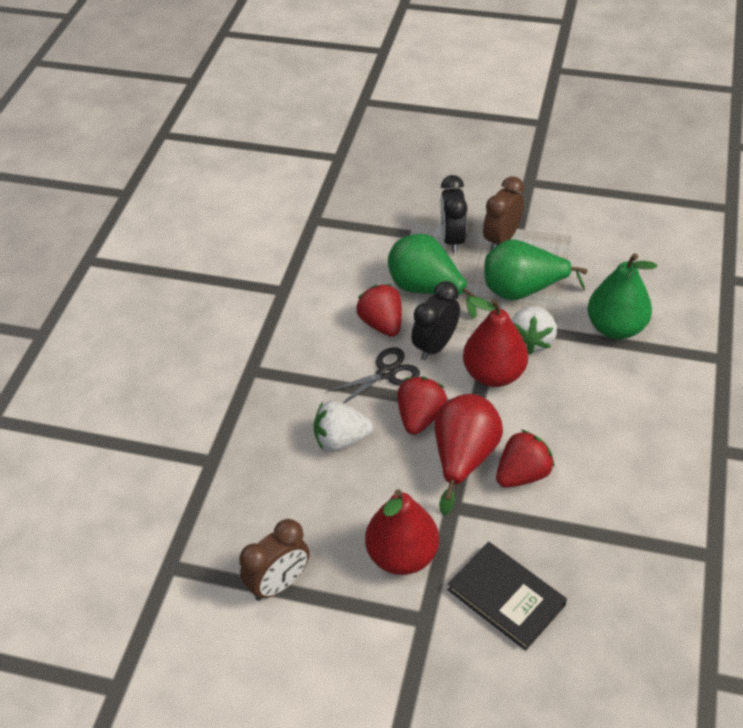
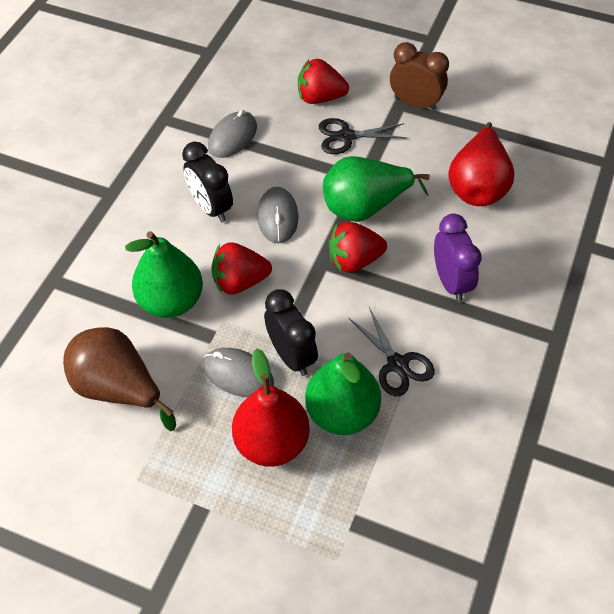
black book: [448,542,567,651] = 1 -> none = 0
black scissors: [327,347,420,404] = 1 -> [319,118,406,154] [349,307,435,396] = 2
brown clock: [239,519,309,601] [483,176,524,251] = 2 -> [390,42,449,111] = 1
brown pear: none = 0 -> [63,327,176,431] = 1
grey mouse: none = 0 -> [203,348,274,397] [208,110,257,158] [257,187,298,243] = 3
purple clock: none = 0 -> [434,214,482,302] = 1
red pear: [365,489,439,575] [434,394,503,515] [463,296,528,387] = 3 -> [232,348,310,467] [448,122,514,206] = 2
white strawberry: [314,400,373,452] [511,305,557,354] = 2 -> none = 0

